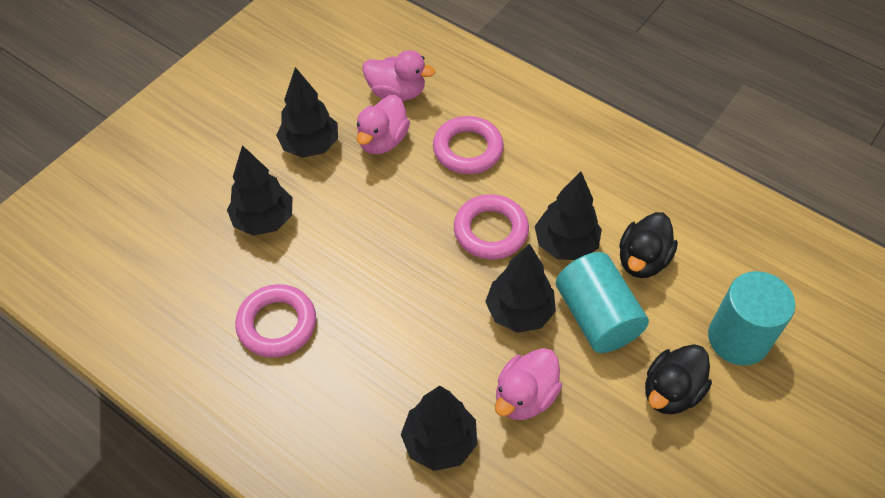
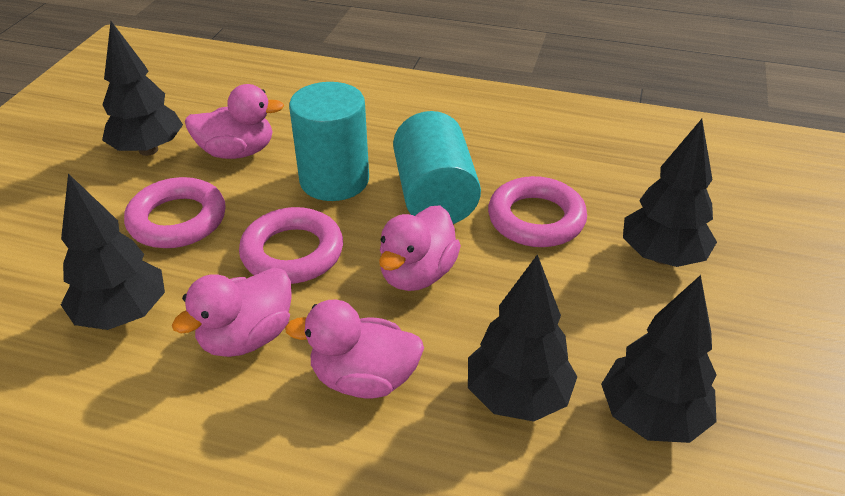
black duck: [619,212,678,278] [645,344,712,415] = 2 -> none = 0
pink duck: [356,95,410,154] [363,50,435,101] [495,348,562,420] = 3 -> [172,268,292,357] [185,84,284,159] [285,299,424,399] [379,206,461,291] = 4

